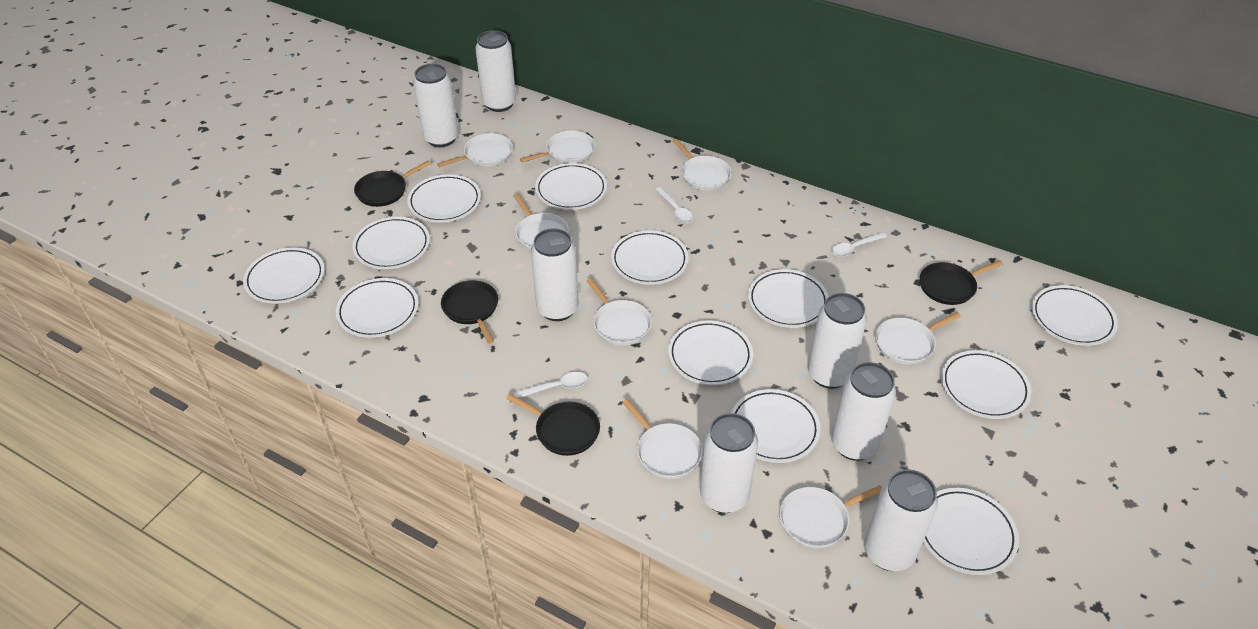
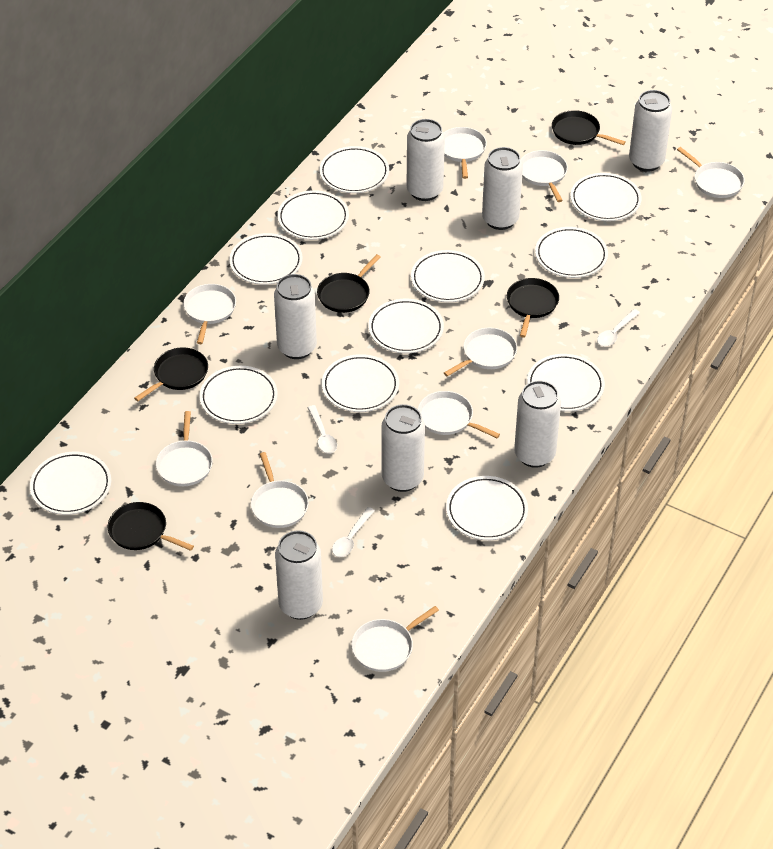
black pan: [354,161,431,207] [441,280,498,344] [506,394,600,456] [920,260,1003,305] = 4 -> [108,502,194,551] [134,347,208,401] [317,254,380,313] [507,278,559,338] [552,110,625,145] = 5
white pan: [437,133,513,167] [513,193,569,250] [520,131,595,163] [586,278,652,346] [622,399,703,479] [673,139,732,191] [779,485,882,549] [875,312,961,365] = 8 -> [156,411,213,486] [183,284,236,344] [251,452,309,528] [351,606,439,672] [418,391,500,438] [443,127,487,179] [444,328,517,377] [520,150,568,202] [677,147,745,198] = 9

